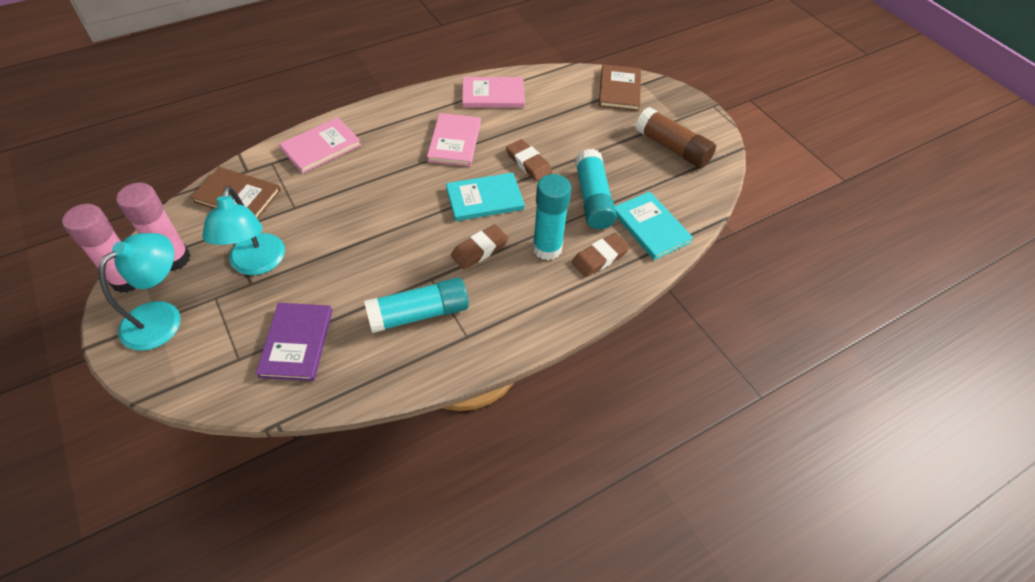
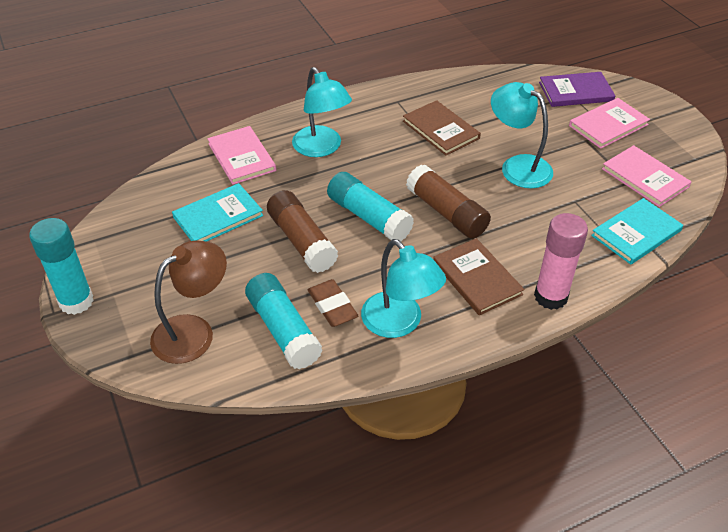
brown eraser: [451,225,509,270] [506,139,552,181] [572,233,630,277] = 3 -> [308,279,358,327] = 1
brown glue stick: [635,107,716,168] = 1 -> [267,190,338,273] [406,165,491,239] = 2
brown lamp: none = 0 -> [150,240,227,364] = 1
pink glue stick: [62,204,136,293] [116,183,191,271] = 2 -> [534,213,588,310] = 1
turquoise lamp: [98,233,181,351] [202,186,285,275] = 2 -> [292,67,352,157] [361,239,446,338] [491,82,553,188] = 3

